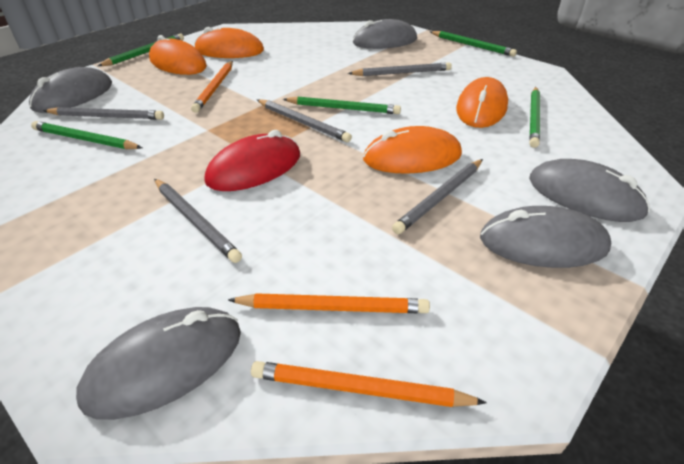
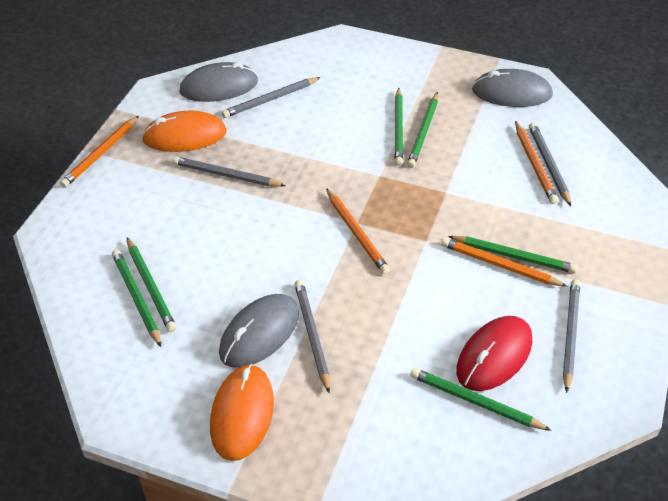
green pencil: [31,121,142,149] [98,33,184,66] [283,96,401,114] [430,31,517,57] [529,87,540,148] = 5 -> [112,249,161,347] [127,237,177,332] [395,87,403,166] [407,92,438,168] [410,368,551,431] [448,236,578,273] = 6
grey mouse: [29,67,112,113] [76,307,241,420] [353,19,417,49] [480,206,611,268] [529,159,650,222] = 5 -> [179,62,258,102] [219,294,299,368] [472,69,553,107] = 3
orange mouse: [149,35,207,75] [194,27,264,58] [363,126,462,174] [456,77,508,128] = 4 -> [142,110,227,152] [210,364,274,461] = 2
orange pencil: [191,61,233,113] [228,293,430,313] [251,361,487,407] = 3 -> [60,116,139,188] [326,188,390,274] [441,238,568,287] [515,121,558,204] = 4

